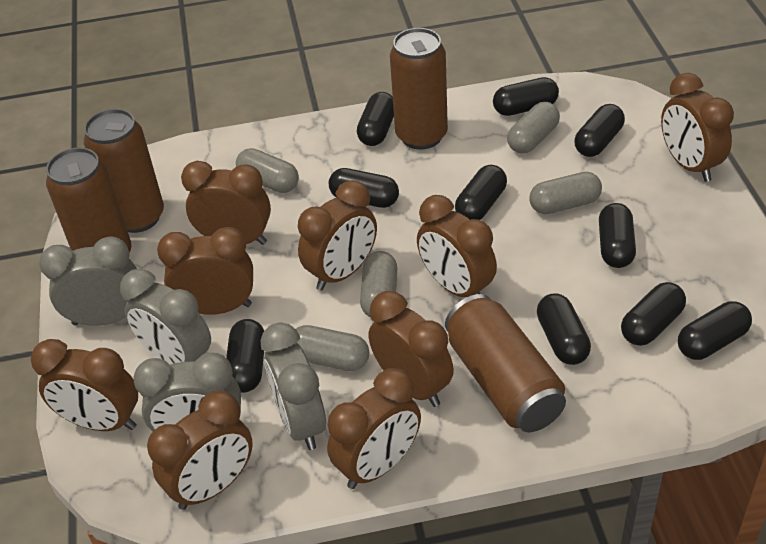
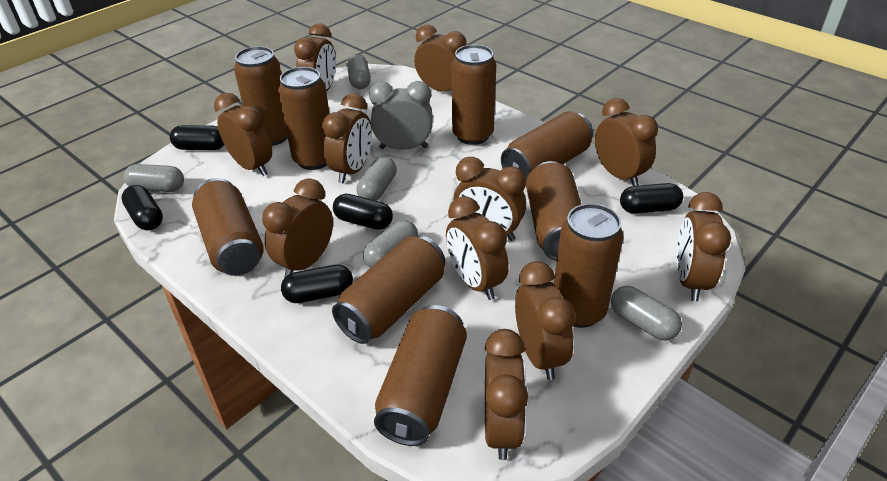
black capsule: [226,319,264,393] [329,168,399,208] [357,92,394,146] [455,165,507,220] [493,77,559,116] [537,293,591,365] [575,104,625,157] [599,203,636,268] [621,282,686,346] [678,301,752,360] = 10 -> [121,185,163,230] [170,125,224,150] [281,264,353,303] [333,194,393,230] [620,183,683,214] = 5
brown can: [46,147,132,253] [84,109,164,233] [390,28,448,149] [445,294,566,432] = 4 -> [192,178,264,276] [234,46,288,146] [278,67,330,170] [332,236,446,344] [374,305,467,446] [452,45,496,145] [501,111,593,179] [526,161,582,261] [554,203,624,328] = 9
brown clock: [31,339,138,431] [147,391,253,510] [157,227,253,315] [181,161,271,245] [298,180,377,291] [327,368,421,489] [369,291,454,407] [417,195,497,297] [661,73,734,182] = 9 -> [214,93,272,176] [262,178,333,278] [294,23,336,92] [322,93,372,183] [414,24,466,92] [446,196,509,300] [453,157,526,241] [485,329,528,460] [515,261,576,380] [595,98,658,186] [676,192,731,301] = 11
grey clock: [39,236,137,326] [120,269,211,365] [133,353,241,432] [261,323,326,450] = 4 -> [369,81,433,150] = 1

